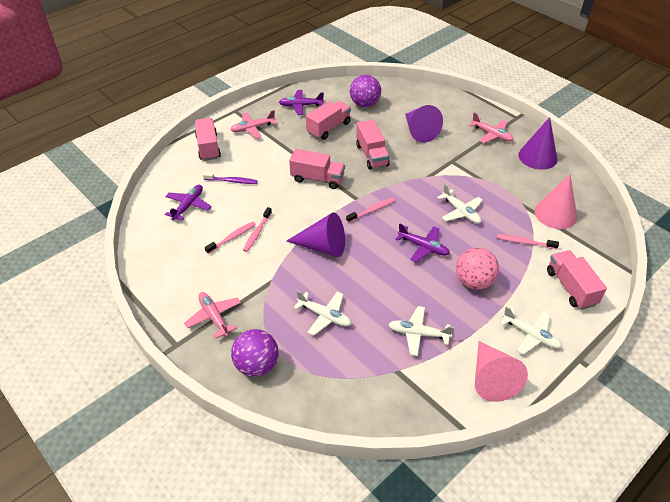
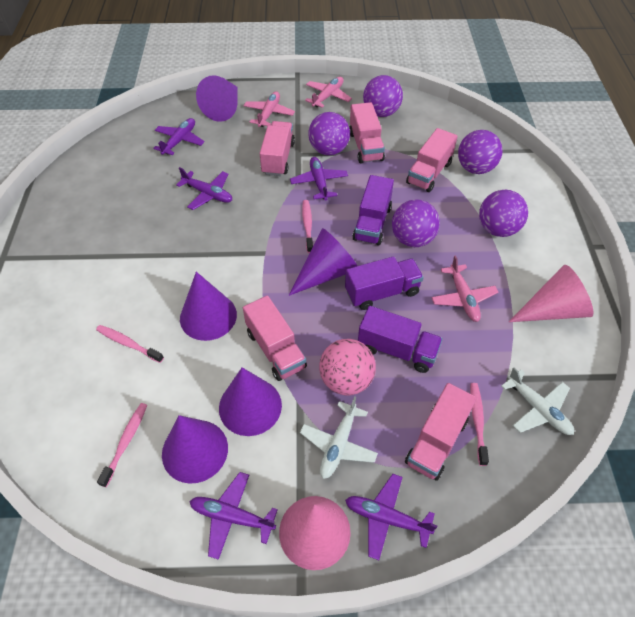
purple ball: [231,329,279,377] [350,75,381,107] = 2 -> [308,112,350,155] [363,75,403,117] [392,199,440,247] [458,130,503,174] [479,190,528,237] = 5
purple cone: [287,212,345,257] [405,105,443,143] [518,117,557,170] = 3 -> [162,415,228,484] [180,272,237,341] [196,75,238,122] [219,367,282,436] [288,228,357,296] = 5
purple plane: [165,185,212,221] [279,90,324,115] [396,223,450,262] = 3 -> [153,118,204,155] [176,167,232,210] [190,472,278,560] [290,157,348,201] [345,474,437,560] = 5
purple toothbrush: [203,172,257,184] = 1 -> none = 0
purple truck: none = 0 -> [345,256,424,310] [352,175,394,245] [358,306,443,373] = 3
white plane: [293,291,352,336] [388,306,454,356] [437,184,483,224] [500,306,562,355] = 4 -> [300,396,378,479] [501,367,574,435] = 2

